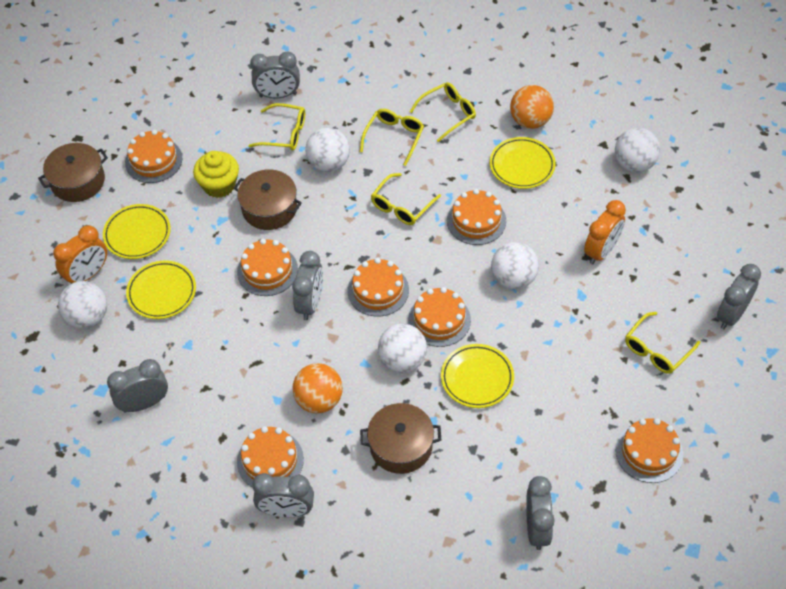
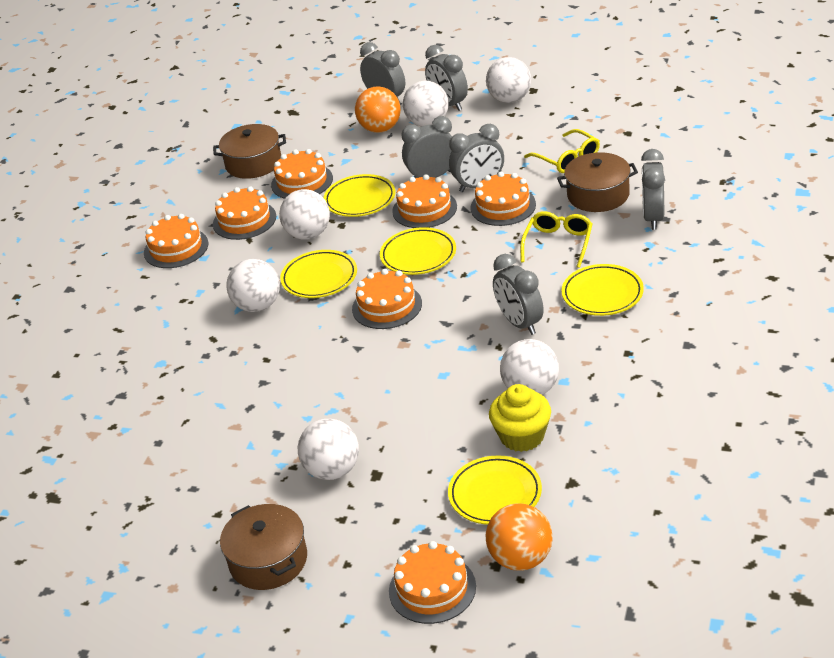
orange clock: [53,225,107,284] [584,200,626,265] = 2 -> none = 0
white ball: [58,281,107,329] [305,128,350,172] [378,323,427,373] [491,242,539,289] [615,128,660,173] = 5 -> [227,259,280,312] [279,189,330,240] [298,418,359,480] [403,81,449,127] [486,57,531,103] [500,339,559,395] = 6
yellow glasses: [248,103,305,151] [360,109,424,166] [371,173,441,225] [410,82,476,142] [625,312,700,374] = 5 -> [520,211,593,268] [524,129,600,173] = 2
yellow plate: [103,204,171,259] [126,261,196,319] [441,344,514,408] [490,137,556,189] = 4 -> [280,250,357,298] [324,174,396,217] [380,227,456,275] [448,455,542,525] [562,264,644,316] = 5

